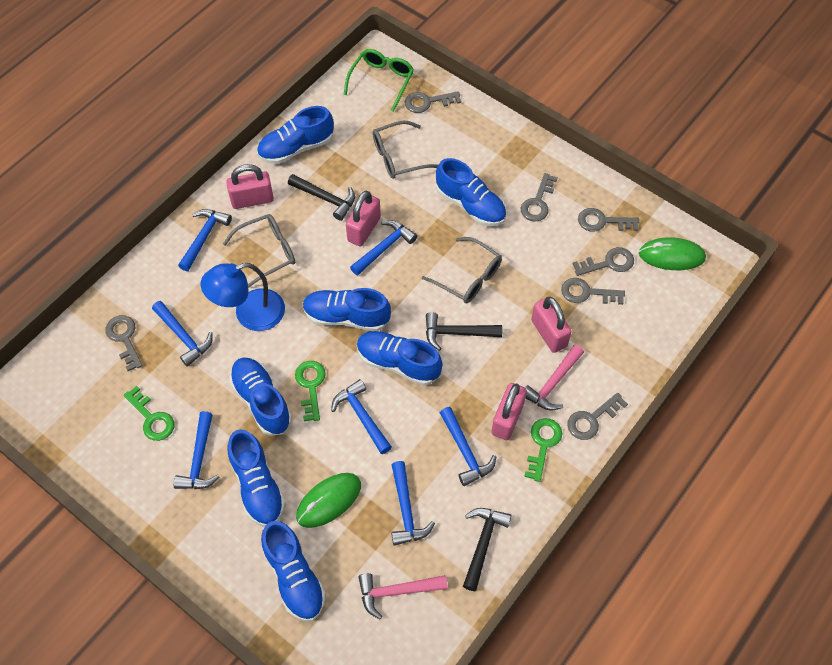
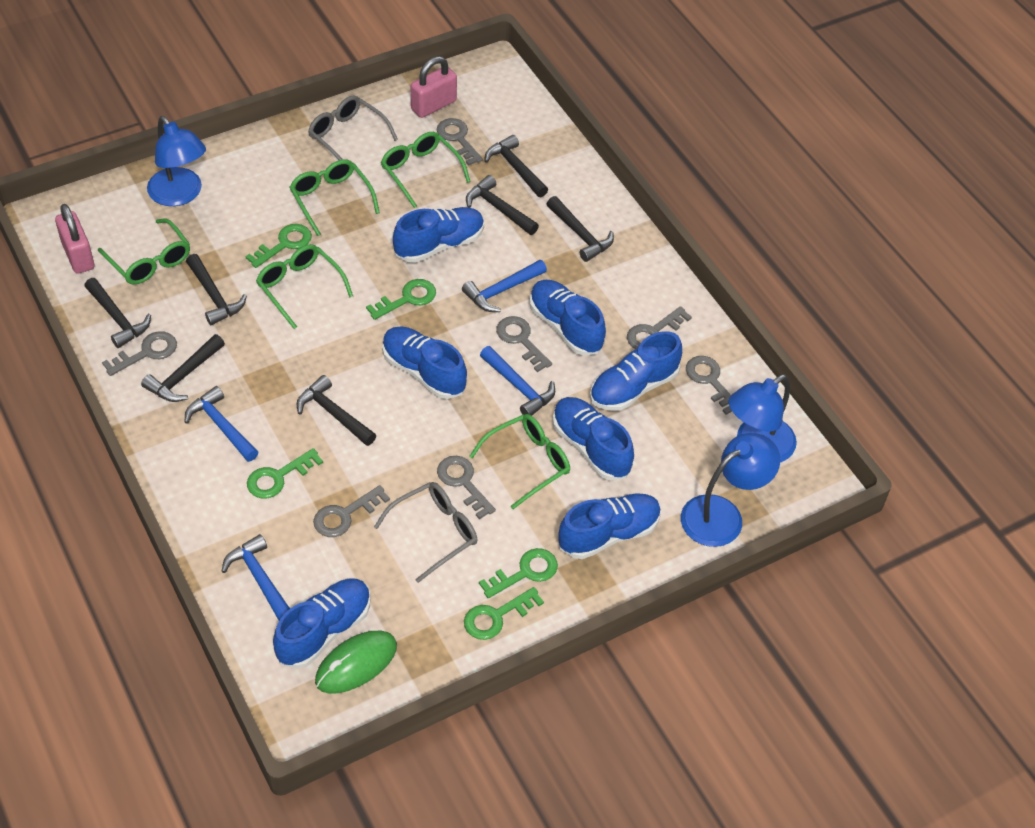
black hammer: [288,174,355,221] [426,312,502,351] [463,508,512,591] = 3 -> [84,278,151,348] [141,334,225,402] [186,254,247,325] [297,375,376,446] [466,175,539,235] [485,135,548,197] [547,196,614,262] = 7
blue hammer: [152,301,212,367] [173,411,220,489] [178,209,232,271] [331,379,392,454] [350,220,417,276] [391,461,435,546] [440,407,497,486] = 7 -> [185,386,258,462] [222,534,290,621] [462,260,547,312] [480,346,555,416] = 4
blue lamp: [201,263,285,331] = 1 -> [147,116,206,206] [681,433,780,547] [728,374,797,462] = 3
green glasses: [344,49,414,112] = 1 -> [98,218,190,285] [256,244,353,329] [290,159,380,236] [381,132,471,208] [469,414,570,509] = 5
green key: [124,386,174,441] [295,361,326,421] [524,418,562,482] = 3 -> [246,224,312,268] [247,448,323,498] [366,279,436,320] [464,587,544,640] [479,548,558,598] = 5
green mouse: [296,473,361,528] [639,237,706,270] = 2 -> [315,631,397,694] = 1
grey glasses: [223,214,295,288] [372,121,438,179] [422,237,502,304] = 3 -> [308,95,398,160] [374,482,477,583] = 2
pink hammer: [358,573,448,619] [525,345,584,411] = 2 -> none = 0
pink padlock: [226,164,274,209] [346,191,381,246] [491,383,527,440] [531,297,572,353] = 4 -> [55,204,94,274] [411,56,457,118] = 2

